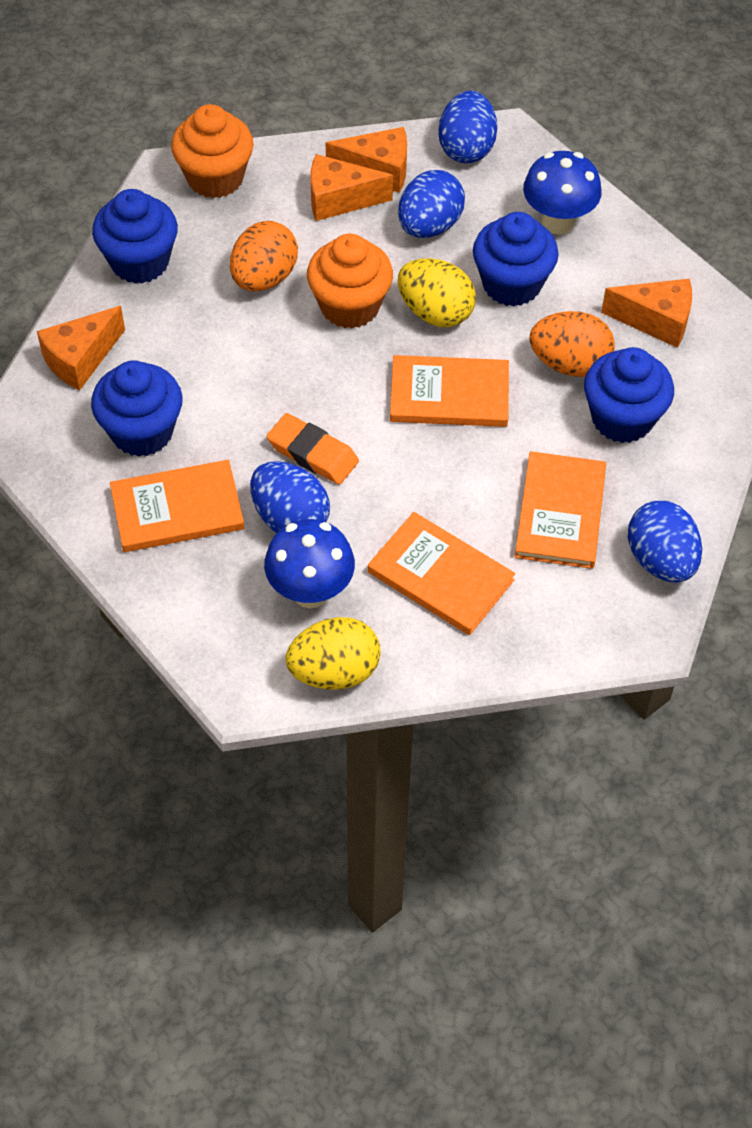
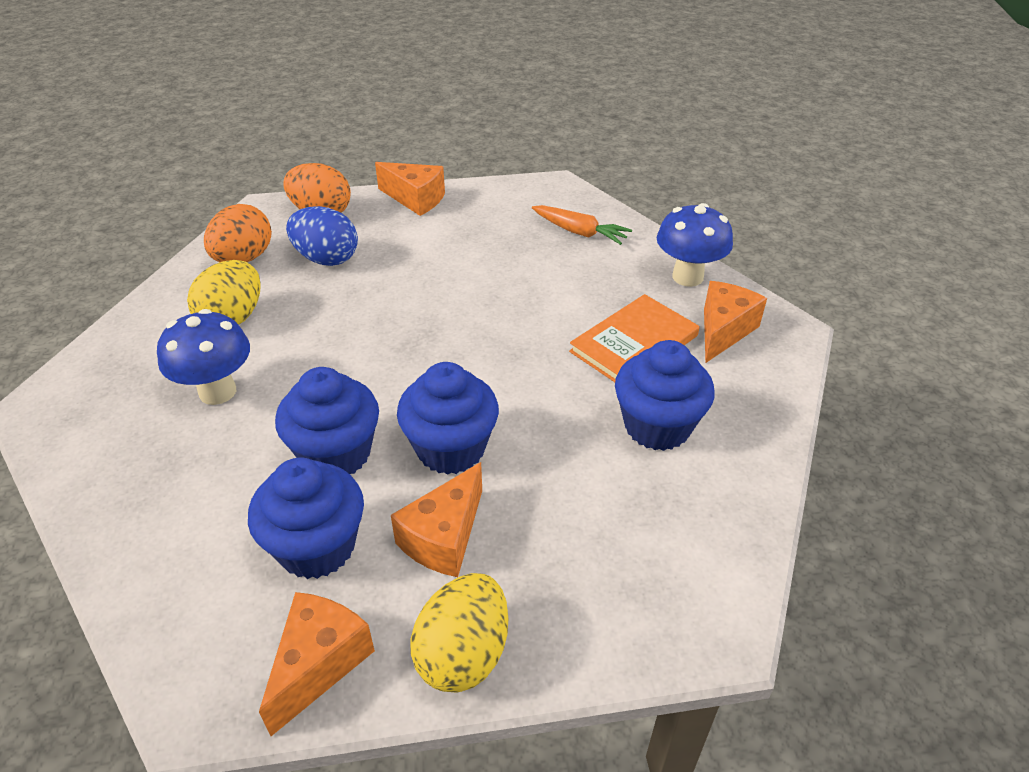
blue egg: [250,461,330,533] [398,170,465,238] [438,91,497,163] [628,501,702,583] = 4 -> [286,206,358,266] = 1
orange book: [110,460,244,552] [368,512,515,635] [390,355,509,427] [515,451,606,569] = 4 -> [569,294,699,382] = 1
orange carrot: none = 0 -> [532,205,632,245] = 1
orange cupcake: [171,104,254,198] [307,234,393,329] = 2 -> none = 0
orange eraser: [267,413,359,485] = 1 -> none = 0

